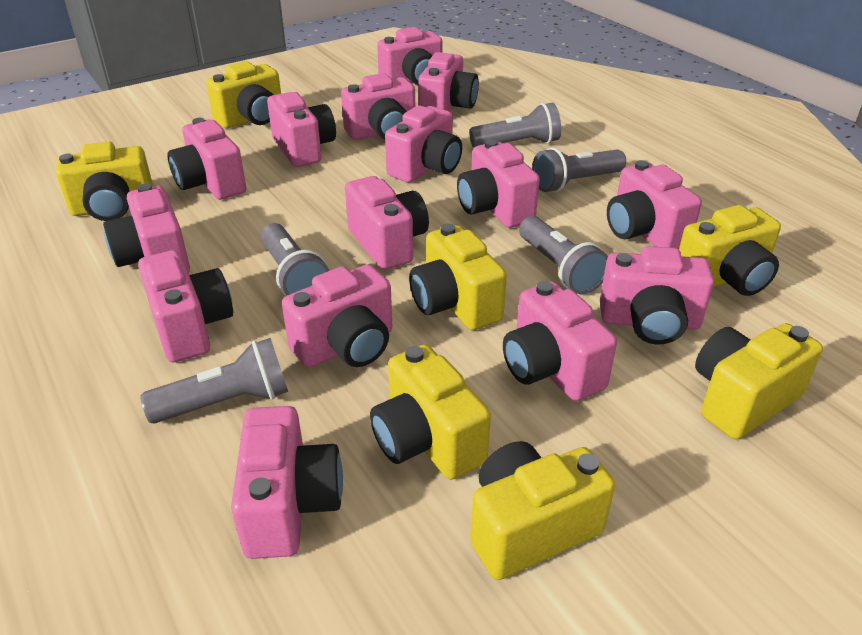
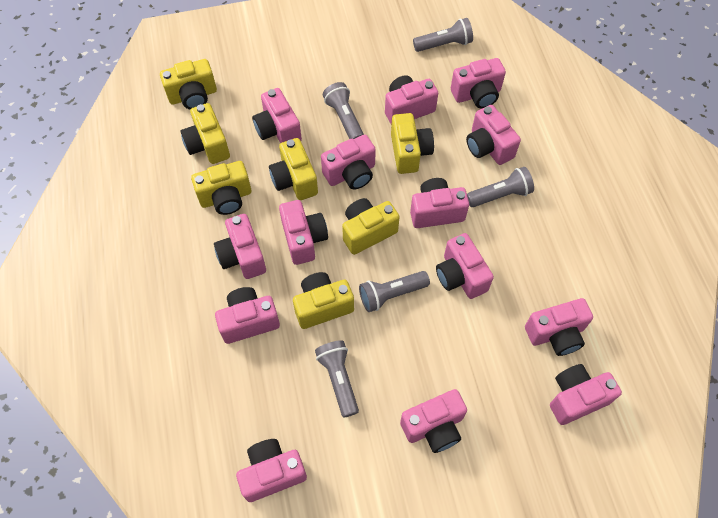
pink camera: [103,184,190,273] [138,250,233,363] [168,118,246,200] [231,406,343,559] [267,92,336,167] [282,264,392,368] [341,73,415,140] [345,176,429,270] [377,27,443,86] [385,106,462,183] [418,52,479,112] [457,139,540,228] [503,281,617,401] [600,246,714,344] [607,160,702,249] = 15 -> [214,214,266,279] [215,287,280,344] [236,439,307,502] [252,88,302,143] [279,200,328,265] [321,135,376,190] [385,75,438,125] [400,389,467,453] [410,178,469,228] [436,233,494,299] [451,58,506,108] [466,105,521,165] [525,298,593,356] [550,364,622,425] = 14

